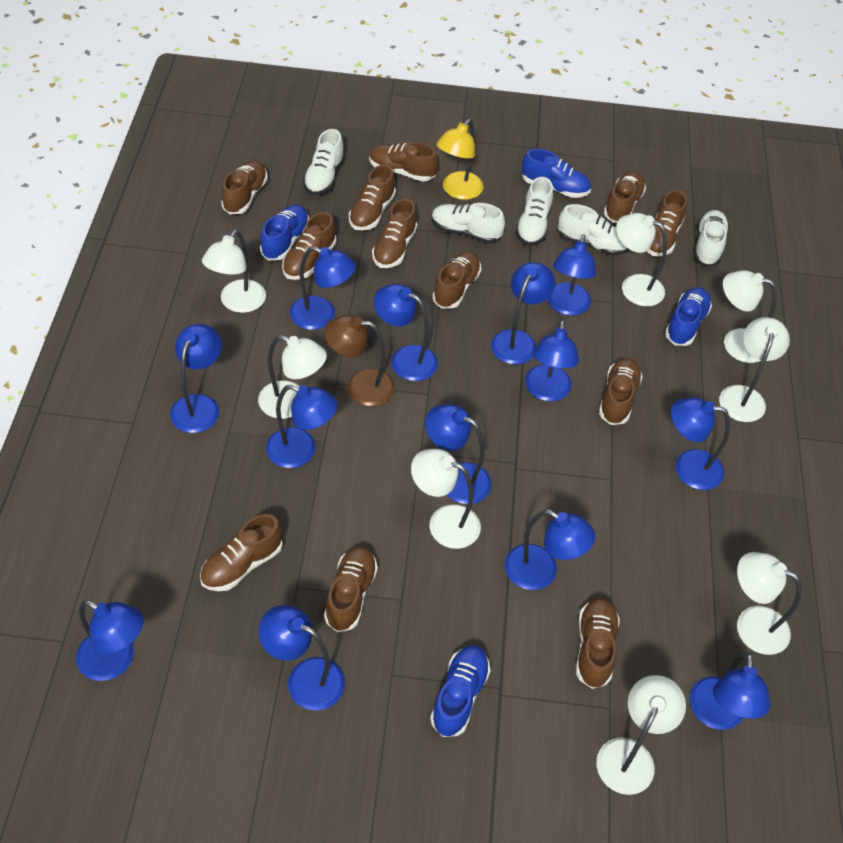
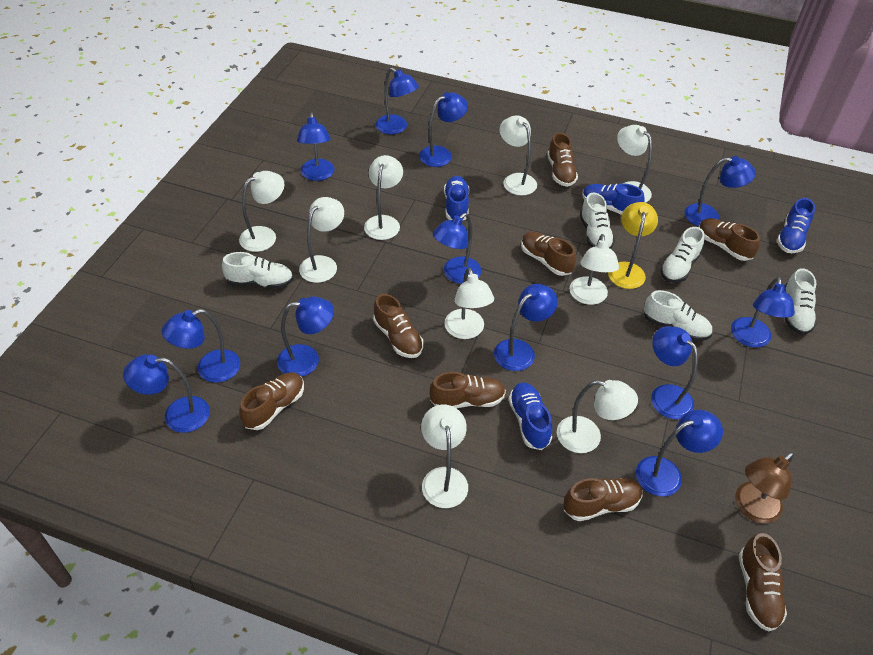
blue lamp: [76,600,144,681] [170,324,222,433] [259,605,345,710] [266,385,337,468] [290,246,356,330] [374,284,438,381] [425,404,491,504] [491,262,555,365] [505,510,595,590] [525,320,579,401] [548,234,596,316] [671,397,730,490] [690,652,770,730] = 13 -> [123,354,210,433] [162,309,240,383] [277,297,334,377] [297,112,335,181] [376,67,419,134] [419,92,468,167] [433,213,481,284] [494,284,558,371] [636,410,723,496] [651,326,698,419] [684,156,756,226] [731,277,795,348] = 12
brown shoe: [200,514,283,591] [221,160,268,214] [282,212,337,280] [324,546,378,632] [349,164,396,231] [369,142,438,181] [372,199,417,268] [432,251,481,309] [576,598,620,689] [599,358,643,425] [604,171,646,223] [647,190,687,257] = 12 -> [239,372,304,430] [373,294,423,358] [429,372,506,408] [521,232,576,276] [547,133,578,187] [563,478,642,521] [699,218,760,261] [738,533,787,632] = 8
white lamp: [202,230,266,313] [258,335,327,419] [411,449,481,549] [596,675,686,795] [616,213,667,307] [719,317,790,422] [723,270,777,363] [737,552,801,655] = 8 -> [239,171,284,252] [299,197,344,283] [364,155,403,240] [421,405,468,508] [445,267,494,339] [500,116,537,196] [557,380,638,453] [569,234,619,305] [617,125,652,203] = 9

